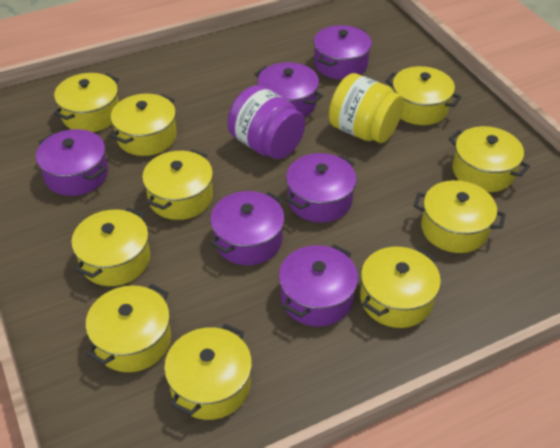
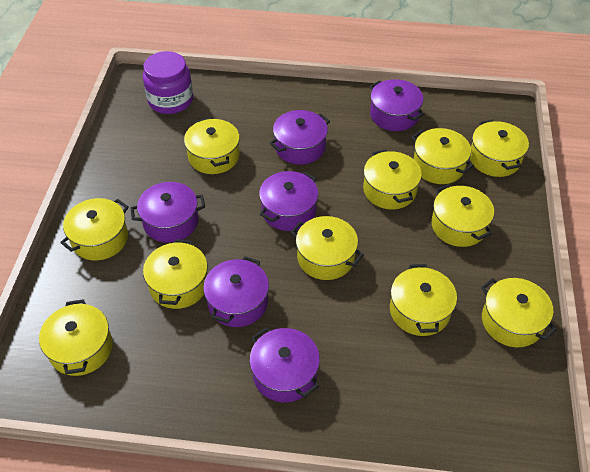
yellow jar: [329,73,404,143] = 1 -> none = 0
yellow pot: [54,73,119,132] [71,208,150,286] [85,284,171,372] [111,94,177,156] [142,150,213,220] [164,324,252,420] [360,247,441,328] [385,66,461,125] [414,180,506,253] [449,126,530,192] = 10 -> [39,299,113,376] [60,198,129,261] [143,239,208,309] [184,117,240,174] [291,216,364,280] [363,149,422,209] [390,264,457,336] [412,128,474,184] [431,184,494,247] [470,120,529,177] [481,278,557,347] = 11

